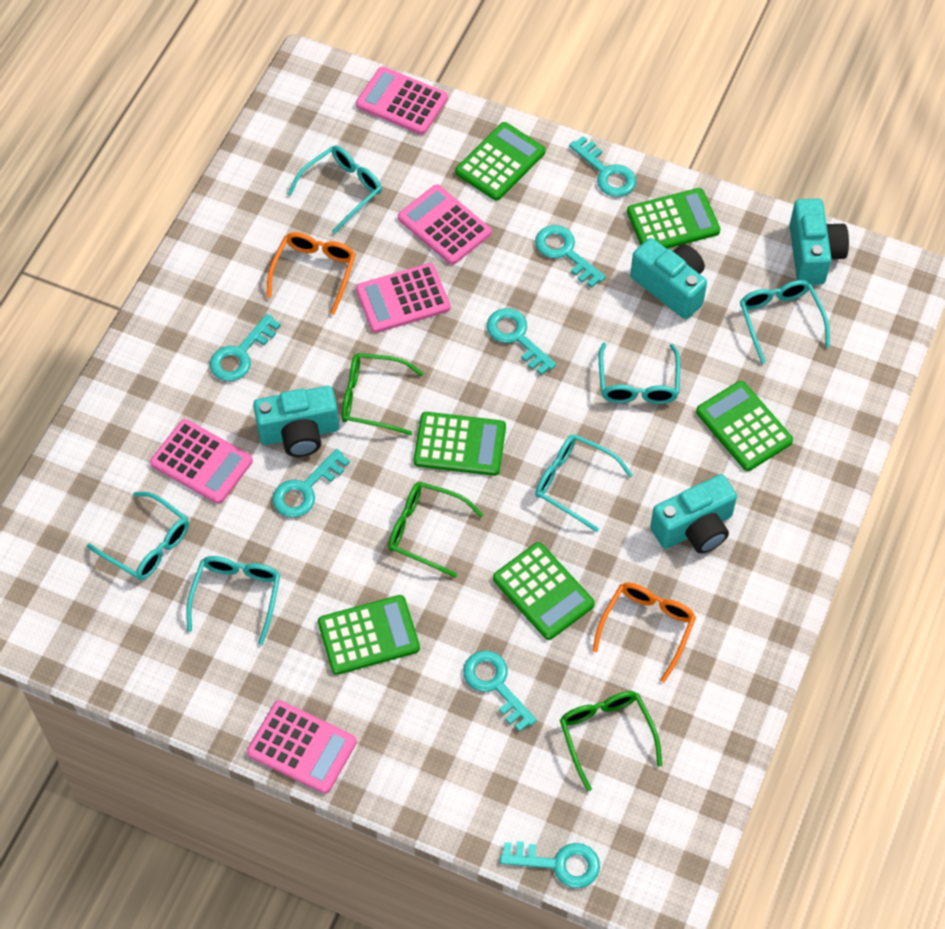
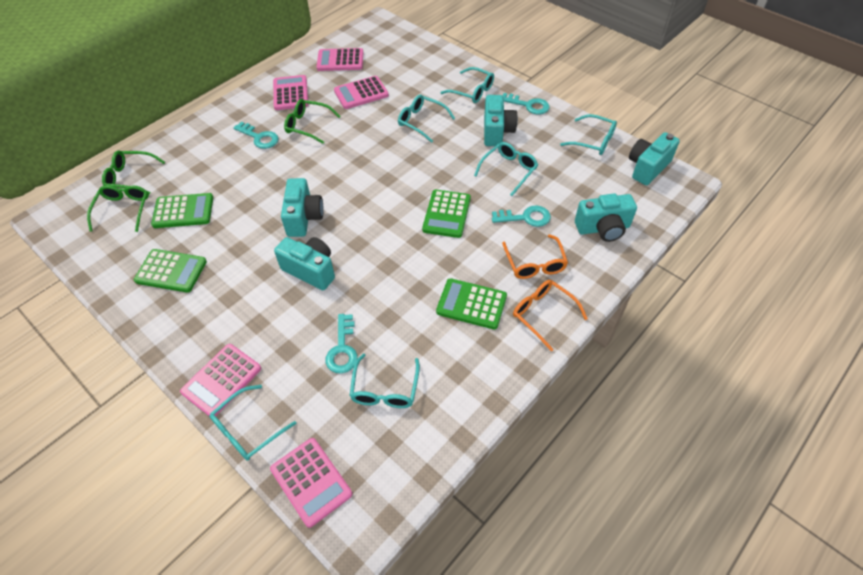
green calculator: [318,595,420,675] [414,412,506,476] [455,122,545,201] [493,542,595,640] [627,188,720,249] [696,381,793,471] = 6 -> [134,249,207,293] [151,193,213,228] [422,190,471,238] [436,278,507,330] = 4
turquoise camera: [253,386,339,457] [630,238,707,319] [650,474,737,553] [789,199,849,285] = 4 -> [274,237,335,290] [281,178,324,237] [484,95,518,146] [575,194,637,242] [629,132,680,185] = 5
turquoise key: [210,314,281,381] [273,449,350,518] [463,651,537,732] [487,308,556,375] [500,841,600,888] [535,225,606,288] [569,136,636,197] = 7 -> [233,122,279,149] [325,314,358,374] [492,205,551,227] [503,93,550,114] = 4

